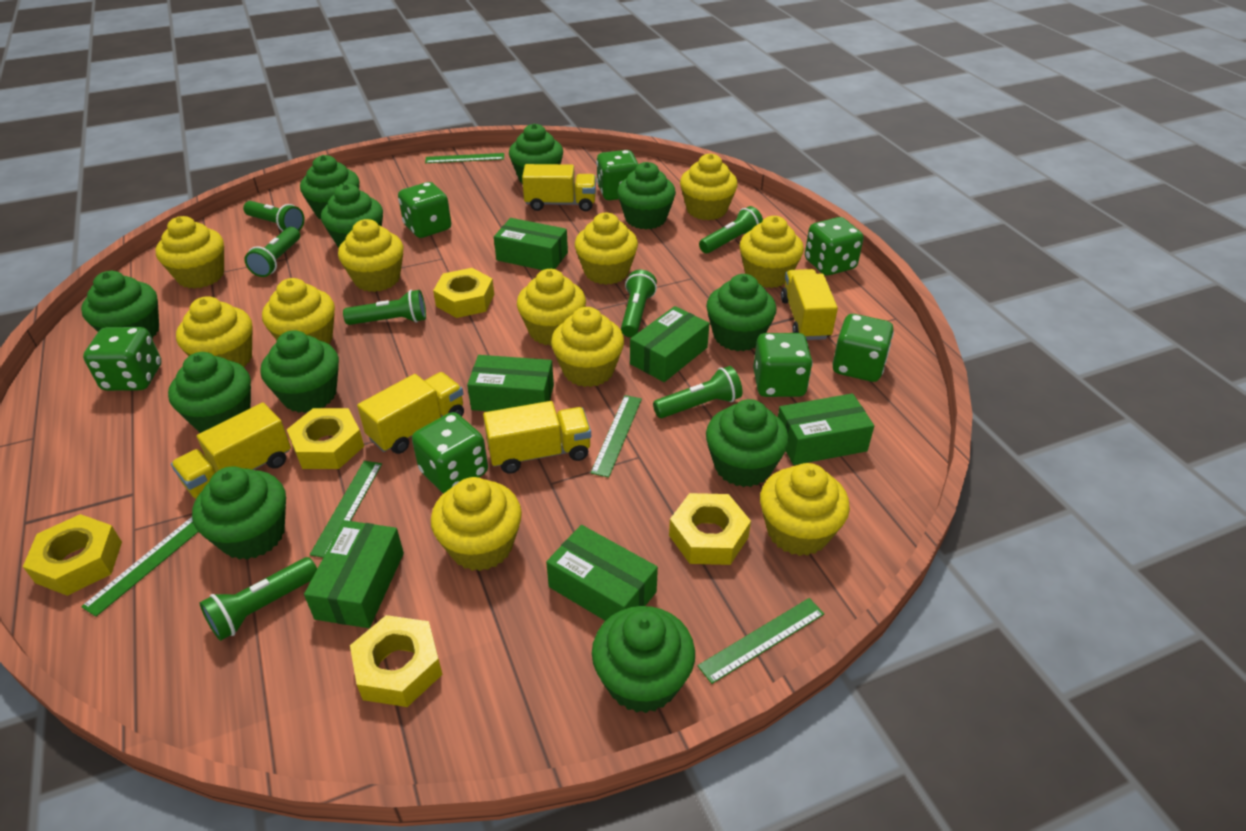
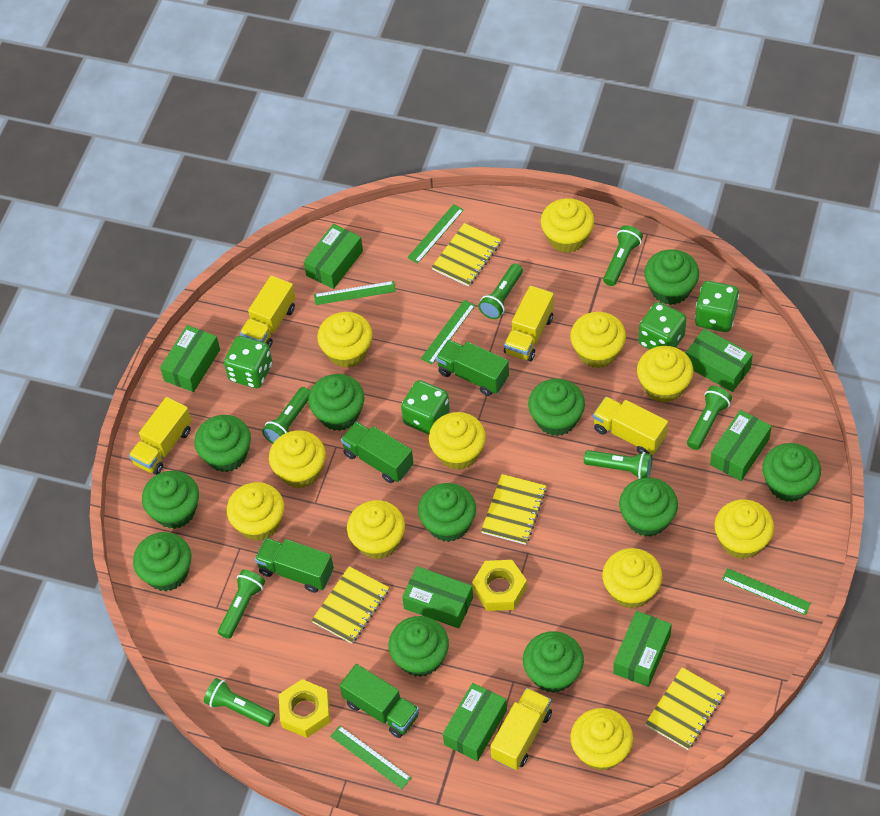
green box: [304,520,404,628] [467,355,554,411] [494,218,568,270] [546,525,658,621] [630,306,710,382] [778,393,874,465] = 6 -> [160,325,220,392] [304,224,363,289] [402,566,473,628] [443,683,507,761] [613,611,672,687] [686,328,753,392] [710,410,772,481] = 7
green dice: [83,327,161,391] [398,182,451,238] [412,412,488,493] [596,150,639,200] [753,333,813,397] [805,217,864,276] [832,314,894,382] = 7 -> [224,336,272,388] [401,380,450,435] [638,302,686,349] [695,281,739,332] = 4
green truck: none = 0 -> [255,538,334,593] [340,664,419,738] [341,422,414,483] [436,340,509,396] = 4
yellow notebook: none = 0 -> [311,566,389,644] [432,223,501,287] [481,474,546,545] [645,667,725,750] = 4
yellow nut: [23,514,122,596] [287,408,364,469] [350,615,443,707] [433,268,494,318] [669,493,751,565] = 5 -> [279,679,330,738] [472,560,527,611] = 2

